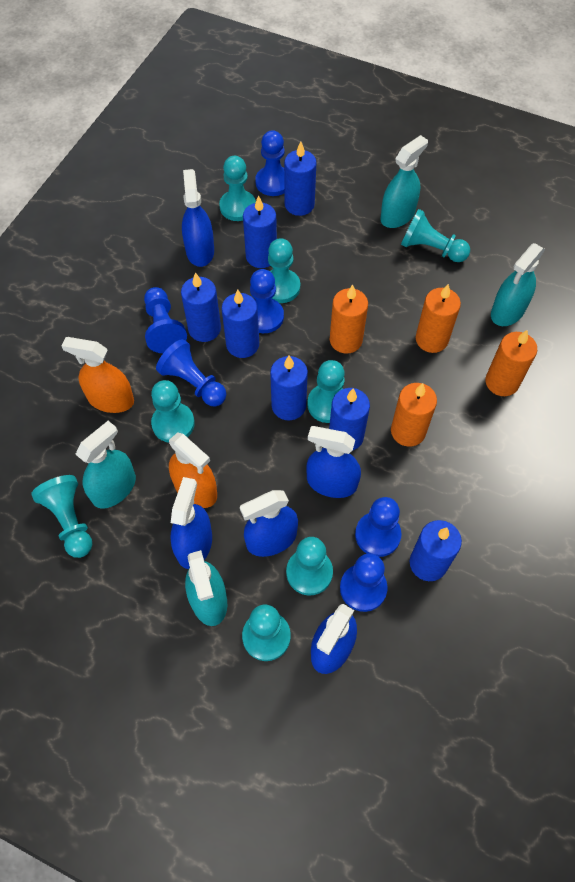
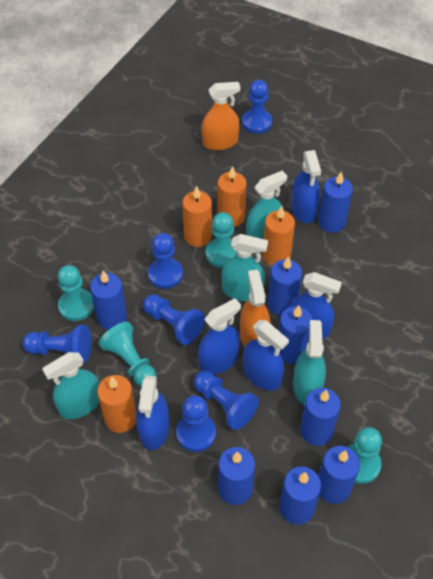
blue candle: [181,272,221,342] [222,289,259,358] [243,195,277,268] [270,356,308,420] [284,141,317,216] [329,388,370,451] [409,520,462,581] = 7 -> [90,271,127,330] [218,447,255,505] [268,256,302,316] [279,305,313,364] [280,467,321,525] [300,388,341,446] [318,171,353,233] [319,446,360,504] = 8
turquoise pawn: [31,475,92,558] [151,380,195,443] [219,156,256,221] [242,605,291,661] [268,238,300,303] [286,537,333,596] [307,360,345,423] [401,209,470,262] = 8 -> [58,265,94,321] [99,322,156,386] [205,212,237,268] [347,427,382,484] = 4

